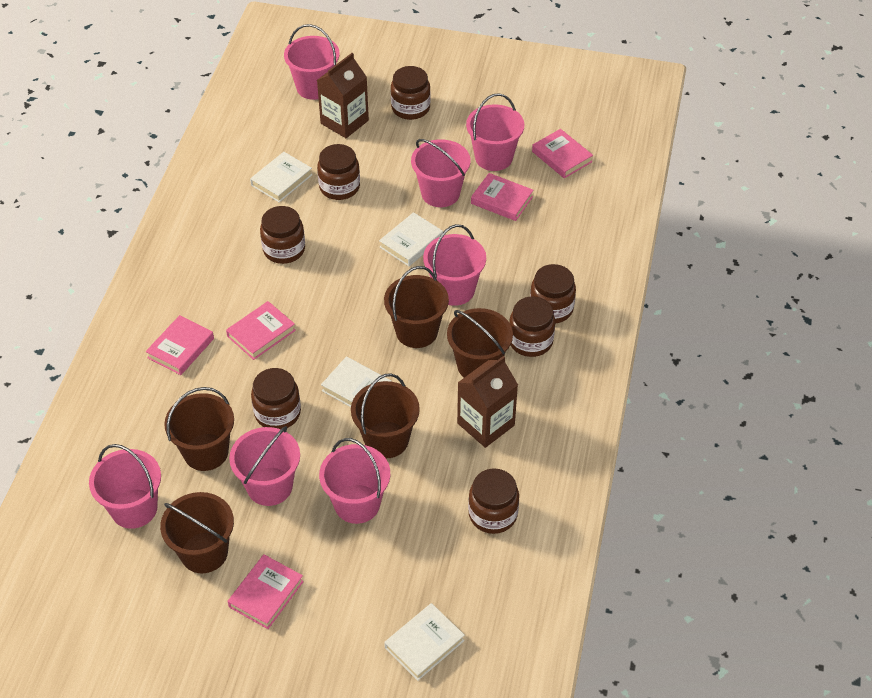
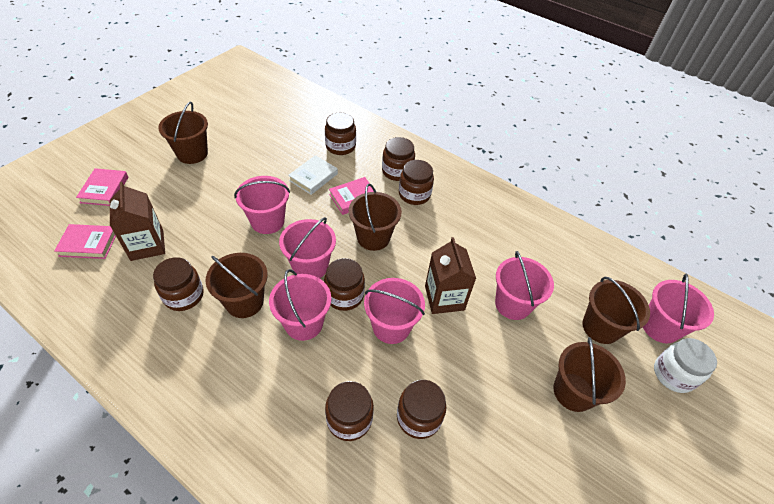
pink book: [146,315,214,375] [226,301,296,360] [228,554,304,629] [471,173,534,221] [532,129,593,178] = 5 -> [54,224,116,259] [76,168,128,206] [329,177,374,215] = 3
pink bucket: [89,444,161,529] [229,426,300,506] [284,24,340,100] [319,438,390,524] [411,139,470,207] [423,224,486,306] [466,93,524,171] = 7 -> [234,176,290,234] [269,269,331,341] [279,217,336,278] [364,278,425,344] [495,251,554,320] [643,273,714,343] = 6
white book: [250,152,313,202] [321,356,392,407] [379,212,443,266] [384,603,465,681] = 4 -> [288,155,338,195] = 1
white jar: none = 0 -> [654,338,717,393] = 1

